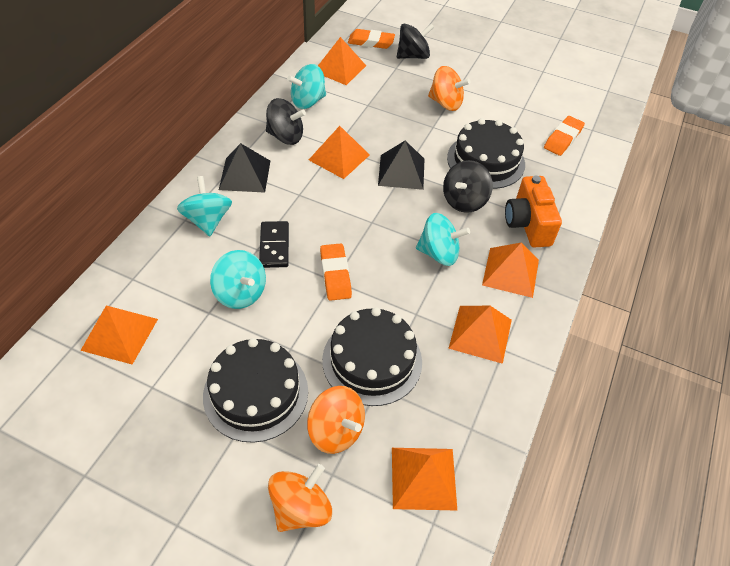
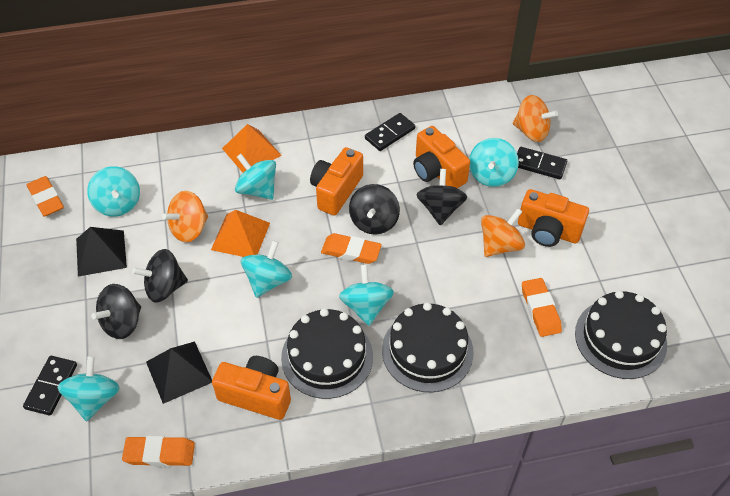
black domino: [259,221,289,268] = 1 -> [23,356,77,416] [365,113,415,151] [517,147,567,179] = 3
black spinning top: [266,98,306,145] [397,24,434,59] [443,160,493,213] = 3 -> [91,284,141,339] [132,249,188,303] [349,184,400,235] [417,169,467,226] = 4
orange camera: [505,176,562,248] = 1 -> [212,356,291,420] [310,147,363,216] [413,126,470,188] [518,189,589,247] = 4
orange eraser: [320,243,352,301] [348,29,395,49] [544,116,585,156] = 3 -> [27,176,64,217] [122,436,195,467] [321,233,382,264] [522,278,562,337] = 4
orange pyramid: [80,305,158,365] [309,126,370,179] [318,37,366,85] [392,448,457,510] [448,306,512,364] [482,242,539,298] = 6 -> [211,210,270,257] [222,124,282,173] = 2
turquoise spinning top: [177,176,232,236] [210,250,266,309] [287,64,326,109] [416,213,470,266] = 4 -> [57,356,120,421] [87,166,140,217] [235,154,276,200] [241,240,292,298] [339,265,394,326] [469,138,519,187] = 6

